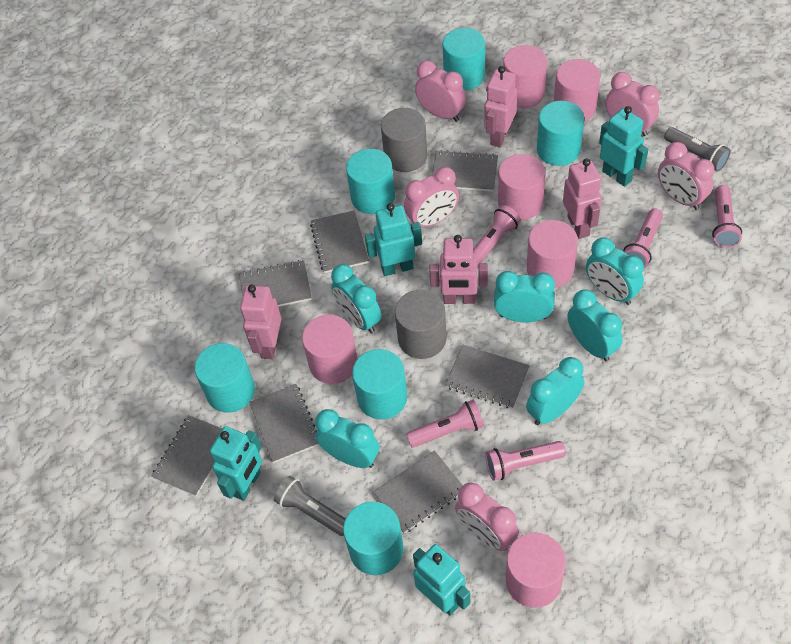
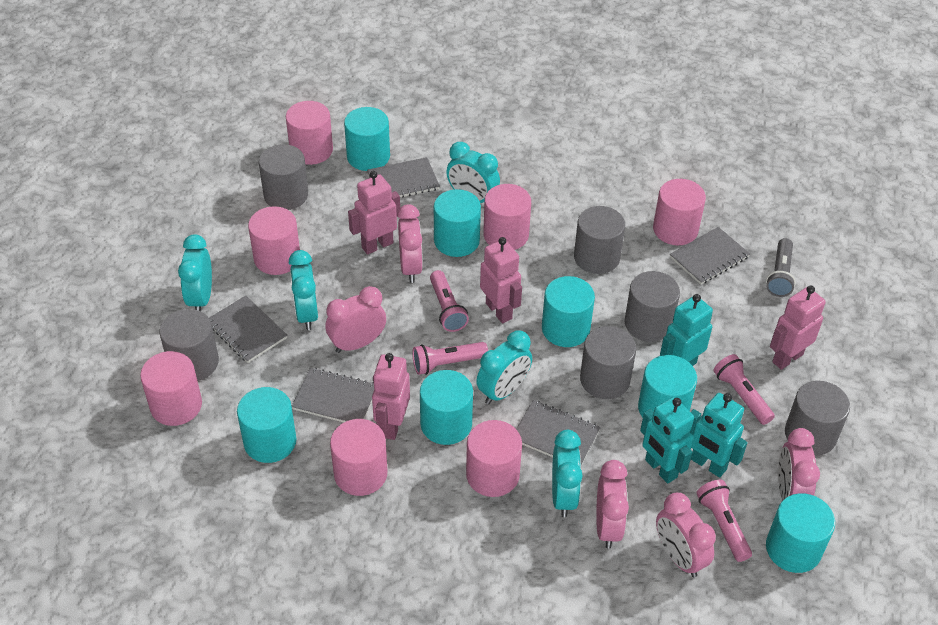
grey cylinder: [381,108,427,172] [395,290,447,359] = 2 -> [159,309,219,381] [259,144,308,210] [574,206,625,274] [580,326,636,399] [624,271,680,342] [785,381,850,456] = 6
grey flashlight: [274,476,346,536] [664,127,731,172] = 2 -> [766,238,796,297] = 1
grey notebook: [151,415,222,496] [239,260,312,307] [249,384,319,463] [310,210,369,273] [373,450,463,533] [432,150,498,192] [445,344,530,409] = 7 -> [209,295,287,363] [292,368,374,422] [367,157,440,198] [516,400,601,465] [670,227,750,285] = 5
pink cylinder: [302,315,358,384] [498,154,546,220] [503,45,547,108] [506,533,566,608] [527,220,578,288] [554,59,601,122] = 6 -> [140,351,202,426] [248,206,300,275] [286,101,333,165] [330,419,388,496] [466,420,522,497] [483,184,531,250] [653,179,706,245] = 7
pink flashlight: [406,400,484,448] [473,205,521,267] [486,441,566,481] [623,209,663,268] [712,185,742,248] = 5 -> [412,342,488,375] [430,270,469,332] [697,480,752,562] [713,354,775,425] = 4
turquoise clock: [315,409,379,468] [331,264,381,334] [494,271,555,322] [526,357,585,425] [567,290,622,361] [586,237,644,305] = 6 -> [178,235,212,311] [289,250,318,330] [446,142,500,203] [476,331,532,405] [552,430,583,517] = 5
turquoise cylinder: [195,343,255,413] [343,502,404,575] [346,149,395,214] [352,349,407,419] [443,28,485,90] [537,101,584,166] = 6 -> [237,387,296,463] [344,107,390,171] [420,370,473,445] [434,189,481,257] [542,276,595,347] [638,355,697,418] [766,493,835,573] = 7
turquoise robot: [210,426,262,501] [365,203,422,276] [413,544,471,616] [599,106,648,187] = 4 -> [640,397,694,484] [660,294,713,366] [691,393,748,478] = 3

